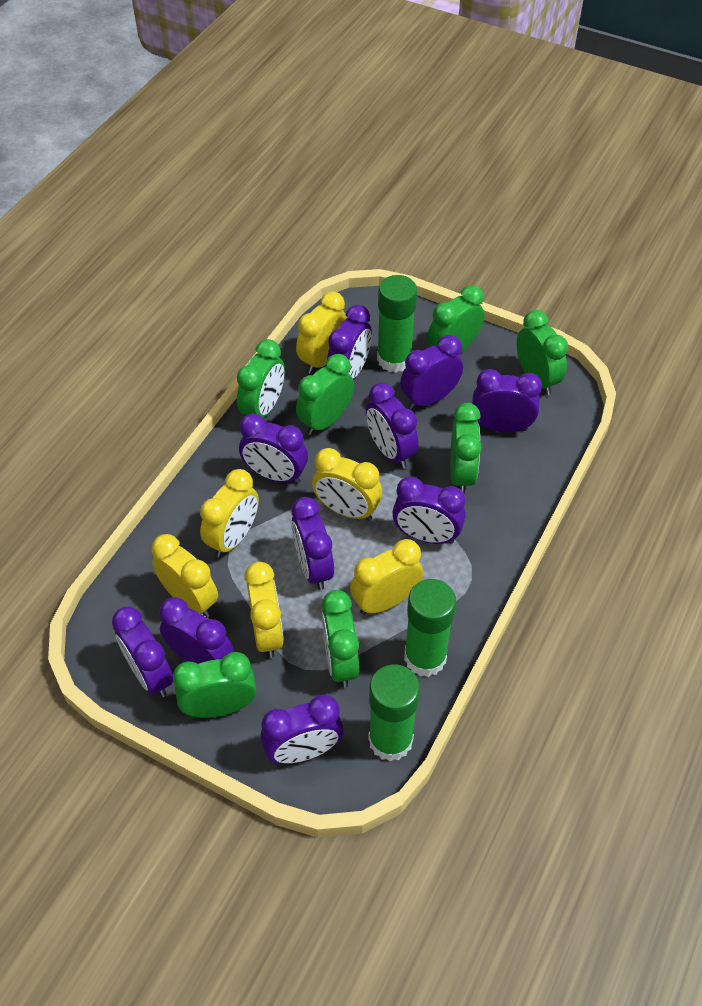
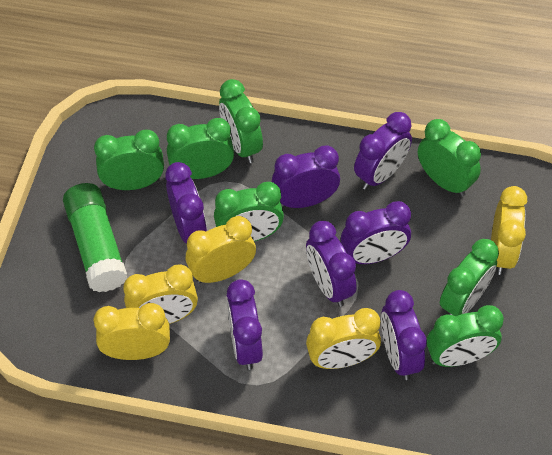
green glue stick: [368,664,420,762] [377,275,417,373] [404,579,456,677] = 3 -> [63,183,127,292] = 1
purple clock: [112,607,173,697] [159,597,234,664] [239,414,308,484] [260,695,344,764] [291,497,334,590] [327,305,372,380] [366,382,419,468] [392,476,466,544] [400,335,463,410] [472,369,542,433] = 10 -> [165,162,207,243] [227,279,263,370] [272,146,340,208] [306,221,357,307] [341,201,411,264] [354,112,412,190] [381,290,427,380] = 7
yellow clock: [152,534,218,617] [200,469,259,557] [245,562,284,658] [296,291,347,374] [312,448,382,521] [350,539,423,615] = 6 -> [93,303,170,360] [123,265,198,324] [186,216,256,283] [306,308,381,369] [491,186,527,275] = 5

